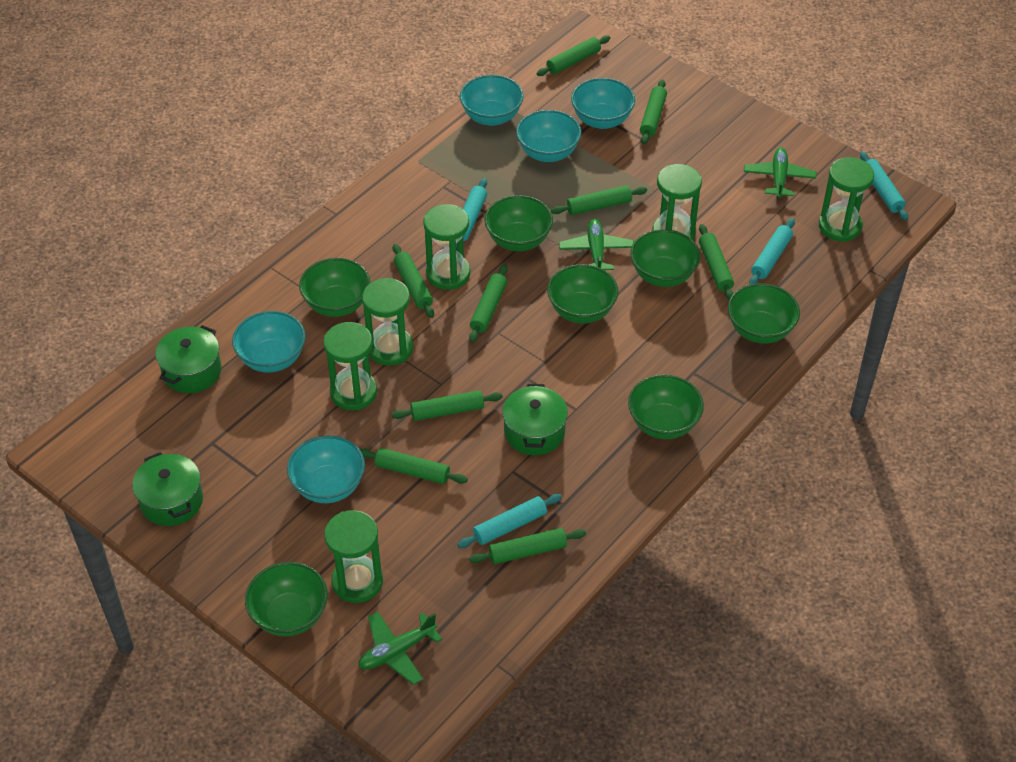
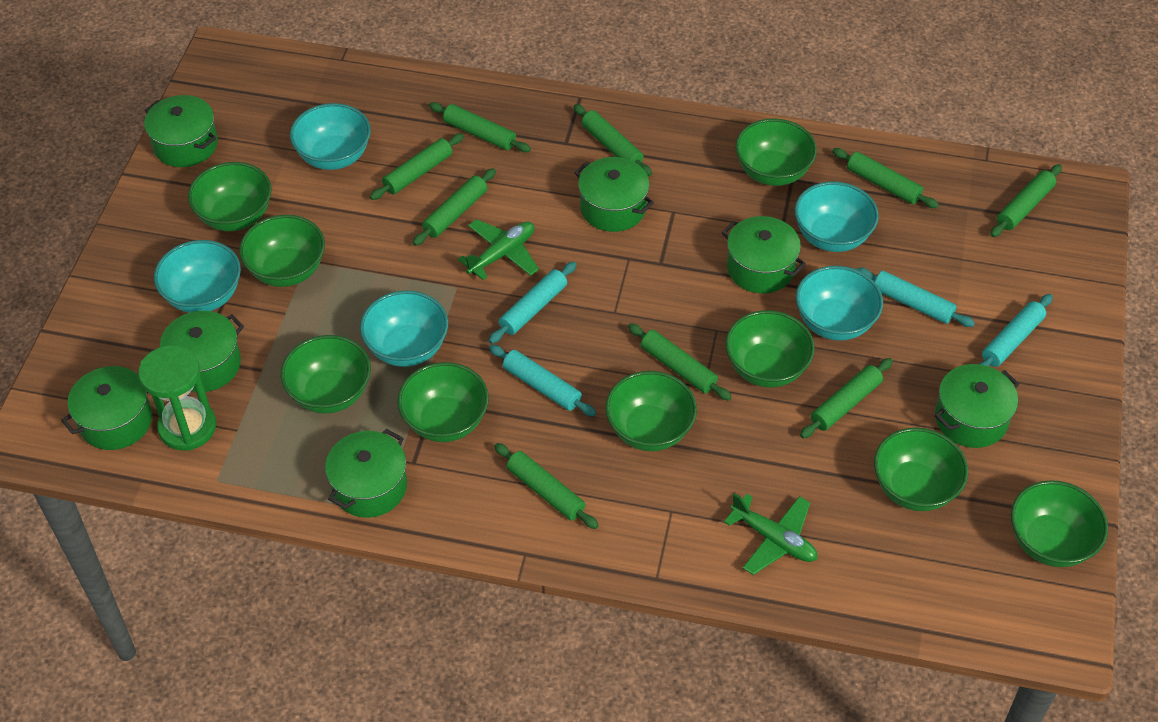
green bowl: [245,562,328,637] [299,258,370,317] [485,195,553,251] [547,264,618,323] [628,374,704,439] [630,229,700,287] [728,283,800,344] = 7 -> [188,162,272,231] [239,215,325,287] [281,335,371,414] [397,362,489,442] [605,371,697,451] [725,310,815,388] [735,118,817,186] [874,428,968,511] [1011,480,1108,567] = 9
green hourglass: [323,322,377,410] [324,510,383,603] [362,278,413,366] [423,204,470,290] [652,164,702,240] [819,157,874,242] = 6 -> [138,345,216,451] = 1
green plane: [358,611,442,685] [559,219,634,270] [744,148,816,199] = 3 -> [458,219,539,280] [724,493,817,575] = 2
green pot: [132,452,203,526] [155,325,222,393] [502,384,568,455] = 3 -> [61,366,152,450] [144,95,218,167] [160,311,244,392] [325,429,407,518] [574,157,654,232] [722,216,806,293] [935,364,1019,448] = 7

